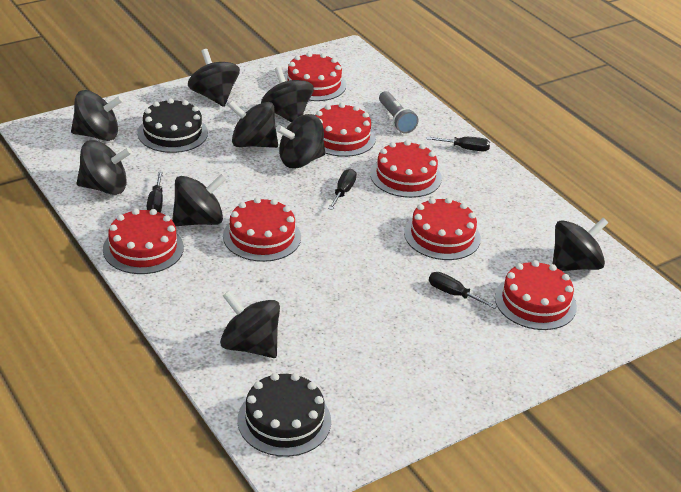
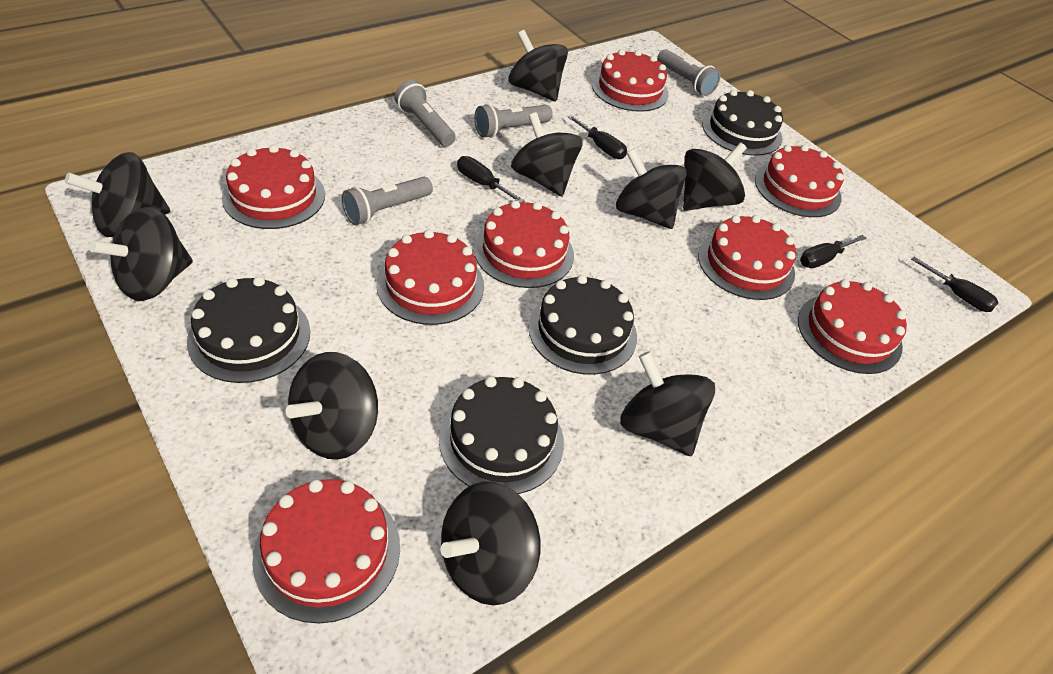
black cake: [137,98,208,153] [237,373,331,457] = 2 -> [187,277,310,383] [439,376,564,494] [528,275,637,375] [702,90,783,156] = 4
grey flashlight: [379,91,418,133] = 1 -> [342,177,433,225] [395,80,456,147] [474,104,553,138] [657,49,720,96] = 4
red cake: [103,209,184,274] [223,197,301,262] [284,52,346,101] [316,103,376,157] [370,140,442,198] [404,197,481,260] [495,260,577,330] = 7 -> [222,145,325,229] [252,479,400,623] [376,230,484,325] [474,200,574,288] [592,49,669,112] [698,215,796,300] [755,144,844,217] [798,279,907,374] = 8

